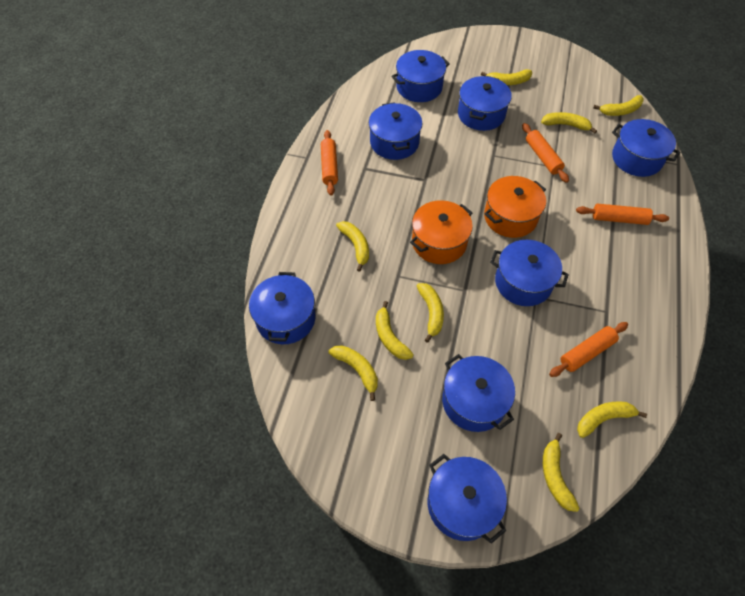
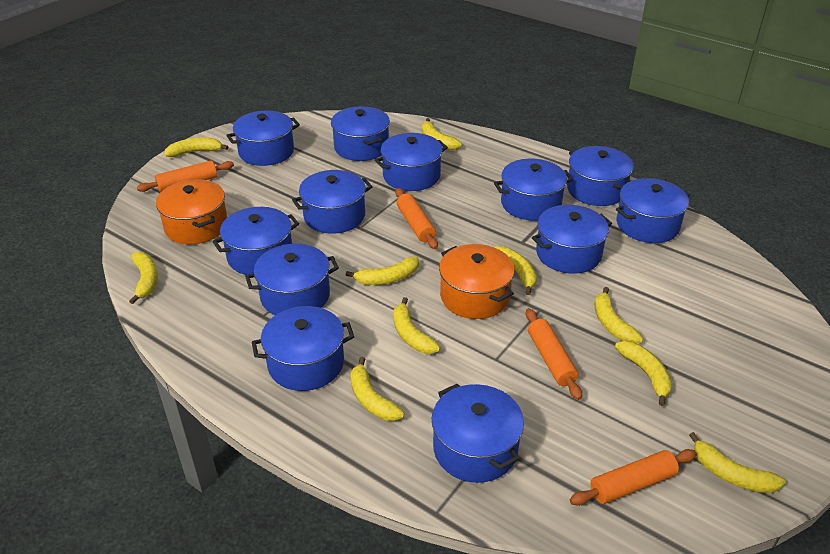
blue pot: [249,272,315,344] [369,102,422,160] [391,50,450,102] [428,454,507,544] [442,354,515,432] [458,76,512,131] [490,240,569,306] [612,119,680,177] = 8 -> [213,207,299,275] [226,111,300,166] [245,243,339,315] [252,306,354,391] [292,170,372,234] [331,106,390,161] [375,133,448,191] [432,384,524,483] [494,159,573,221] [532,205,612,274] [567,146,634,206] [616,178,690,243] = 12
yellow banana: [329,345,378,401] [336,221,369,272] [376,301,414,360] [417,283,444,343] [481,69,532,85] [541,112,597,134] [543,433,580,512] [577,401,647,438] [593,95,644,116] = 9 -> [129,252,158,304] [164,137,228,157] [346,257,419,285] [351,357,404,421] [393,297,440,354] [422,118,462,150] [494,246,537,295] [595,287,643,343] [615,341,672,406] [689,432,786,493] = 10

